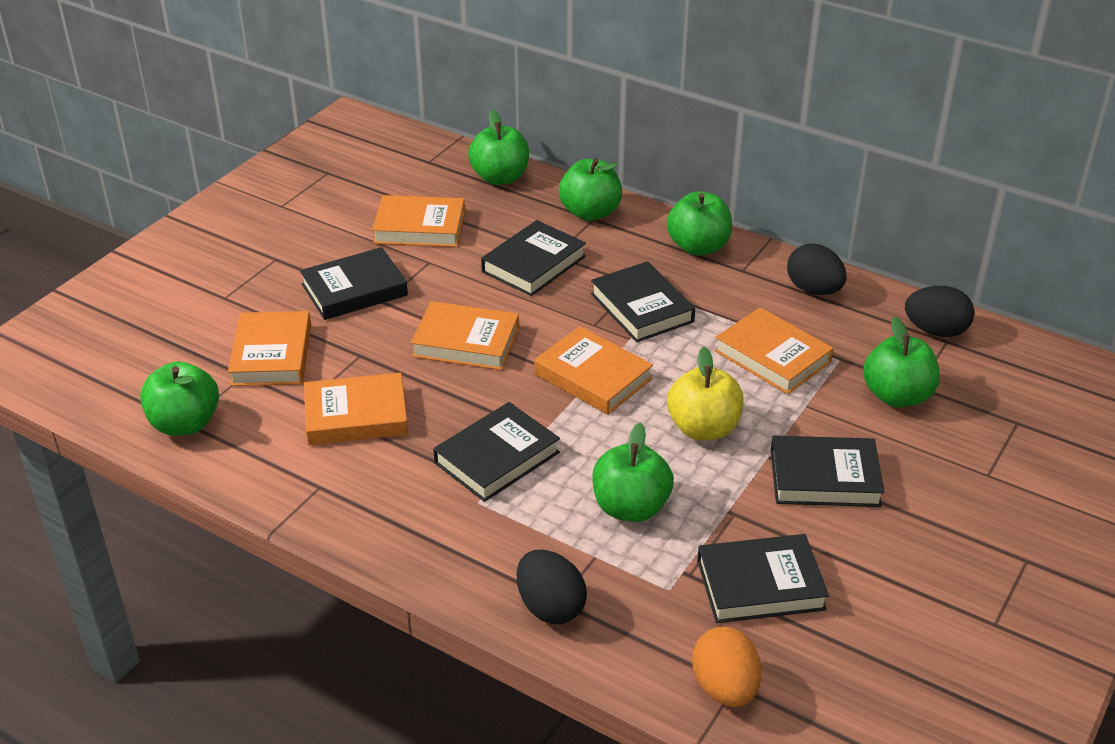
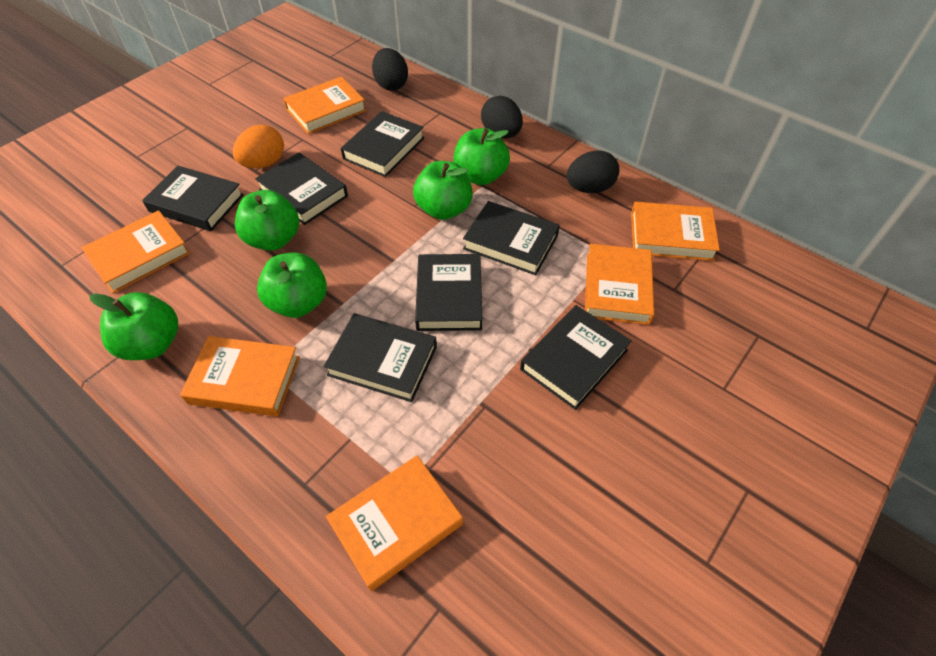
black book: [300,247,408,320] [433,402,560,502] [481,220,586,296] [591,261,695,342] [697,534,829,623] [771,436,885,507] = 6 -> [142,166,244,231] [255,153,348,225] [324,313,437,402] [341,111,424,177] [415,254,482,331] [463,201,560,275] [520,305,631,410] = 7
green apple: [140,362,219,436] [468,110,529,185] [559,158,622,221] [592,423,674,522] [667,191,732,256] [863,317,940,408] = 6 -> [89,292,178,360] [235,190,299,251] [257,252,327,318] [413,161,473,220] [453,128,510,185] = 5
yellow apple: [667,347,744,440] = 1 -> none = 0

